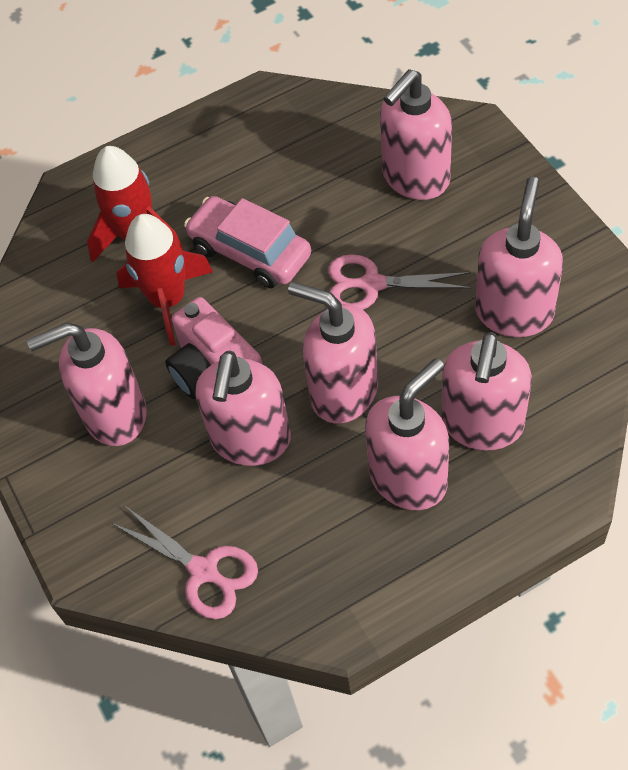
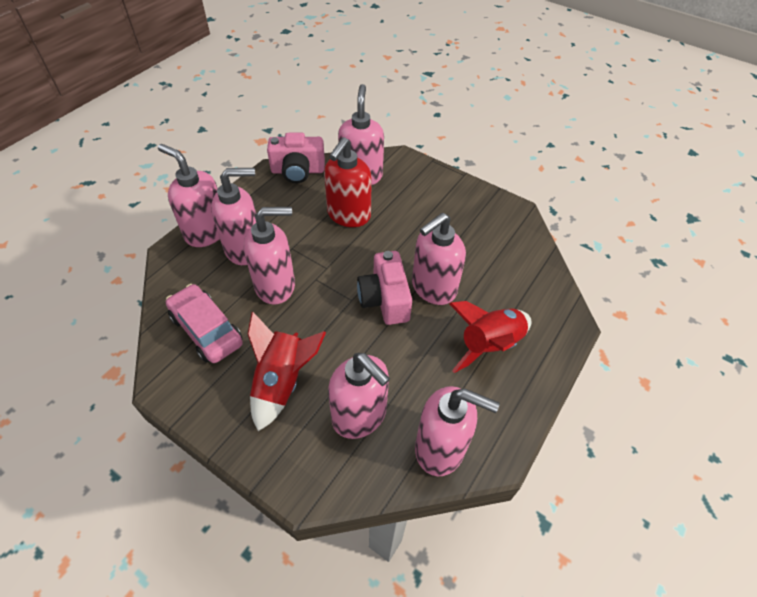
pink camera: [165,297,262,399] = 1 -> [267,133,325,183] [357,251,412,325] = 2
pink scissors: [112,506,258,619] [328,254,472,310] = 2 -> none = 0
red soap dispenser: none = 0 -> [324,137,372,227] = 1

